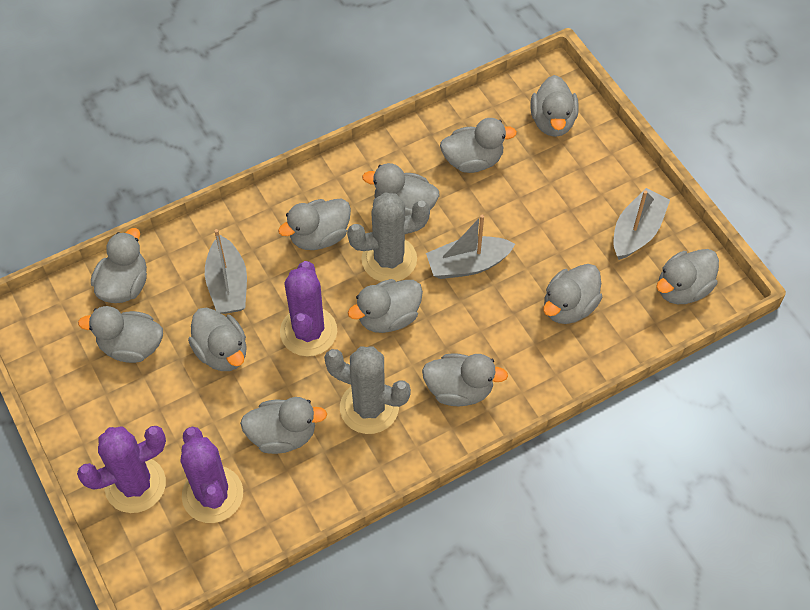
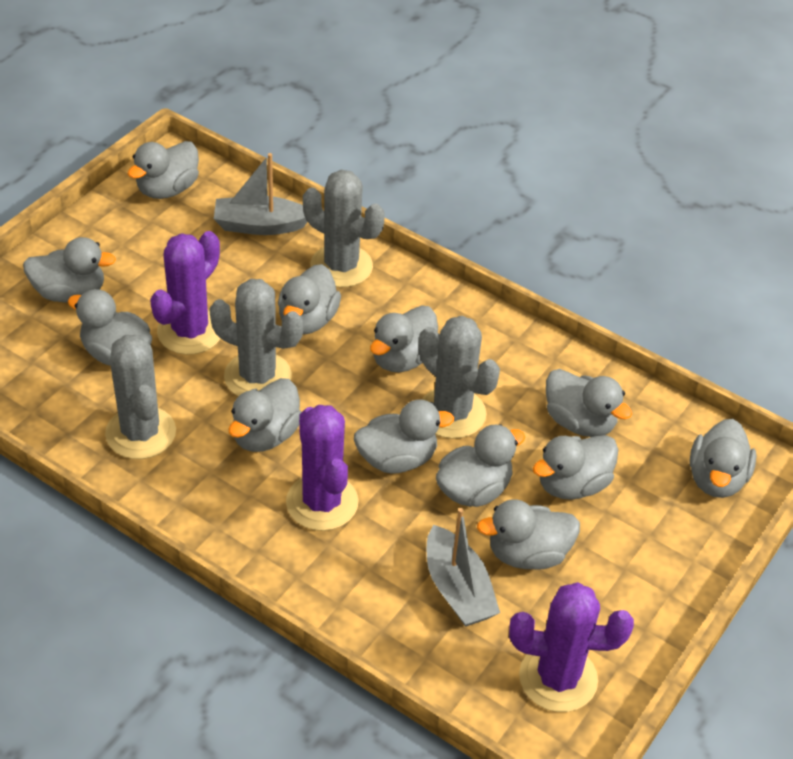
grey boat: [205,229,247,314] [426,215,515,279] [613,188,670,260] = 3 -> [214,153,307,235] [427,508,500,627] = 2
grey cactus: [324,346,411,434] [347,192,430,282] = 2 -> [105,335,176,459] [209,279,303,396] [303,170,385,287] [418,316,500,439] = 4

